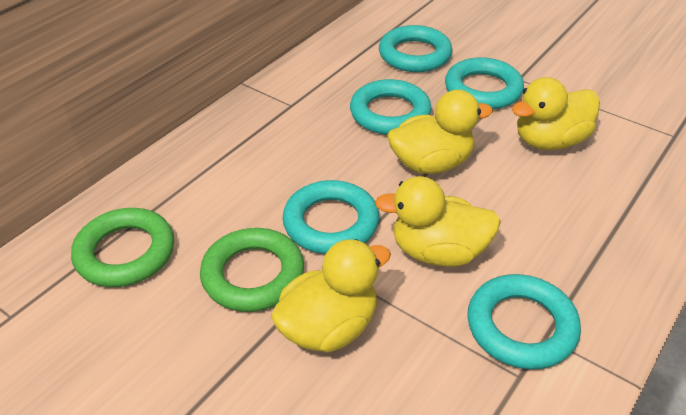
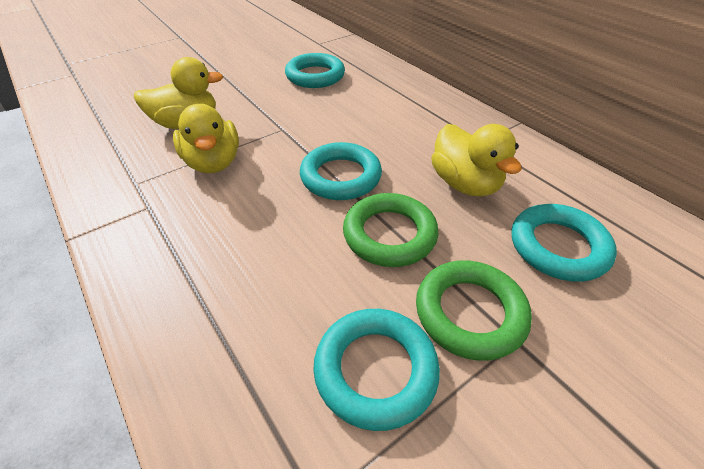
turquoise ring: [282,180,379,254] [350,79,431,135] [379,25,452,72] [445,57,524,109] [467,274,581,369] = 5 -> [285,53,345,88] [300,142,382,200] [313,309,440,431] [512,204,617,282] = 4
yellow duck: [271,239,391,352] [375,176,501,267] [387,90,493,174] [512,77,600,150] = 4 -> [134,57,223,129] [173,104,239,173] [431,124,522,197] = 3

